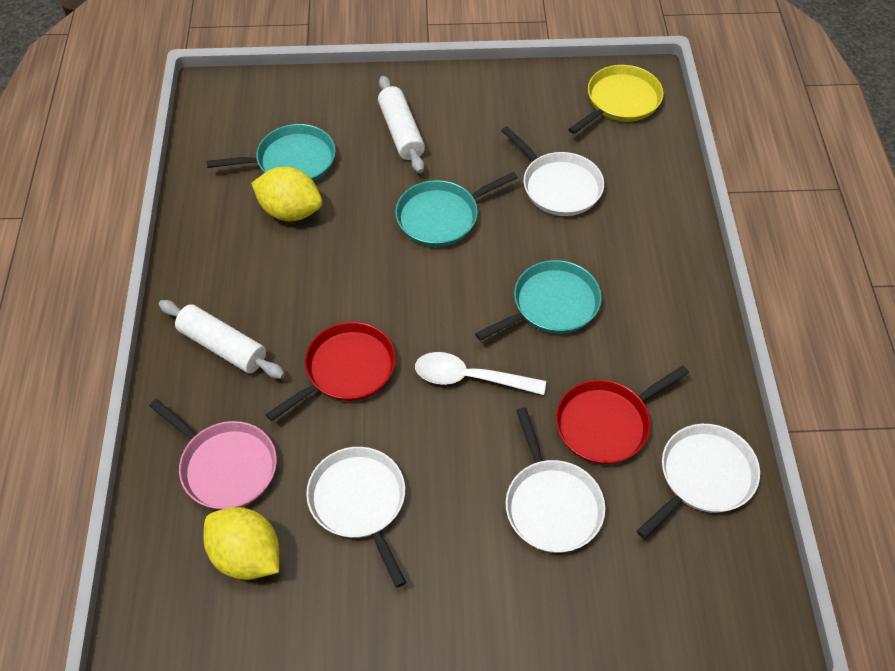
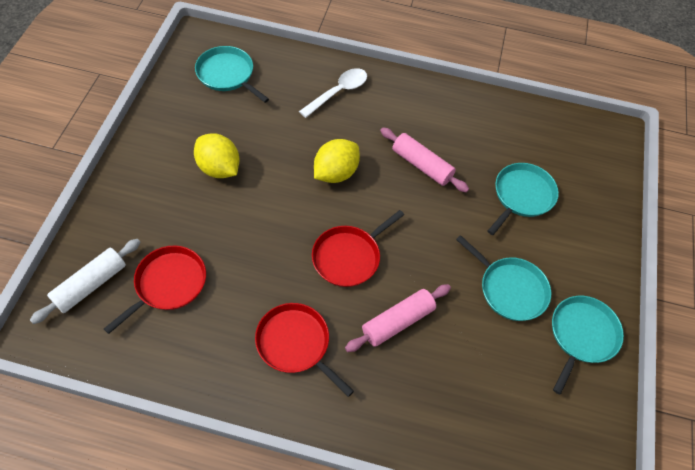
pink pan: [149,399,277,510] = 1 -> none = 0
pink rolling pin: none = 0 -> [345,284,451,352] [380,127,469,192] = 2
red pan: [265,322,396,421] [556,366,689,464] = 2 -> [104,246,206,334] [255,303,354,397] [312,210,404,287] = 3
turquoise pan: [206,124,336,181] [395,172,518,247] [475,260,602,341] = 3 -> [195,46,269,103] [456,235,551,321] [488,163,559,235] [552,296,624,395] = 4
white pan: [306,447,406,588] [501,126,604,216] [506,407,605,553] [637,424,760,539] = 4 -> none = 0
white rolling pin: [159,300,285,379] [378,76,425,173] = 2 -> [30,239,141,324] = 1
yellow pan: [568,65,663,134] = 1 -> none = 0

